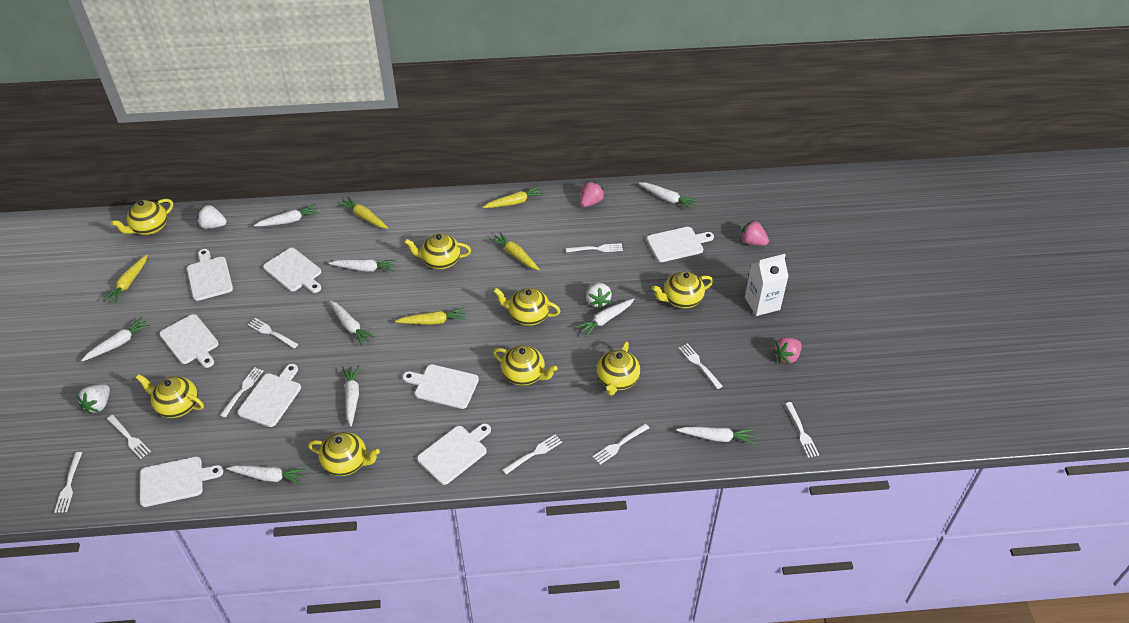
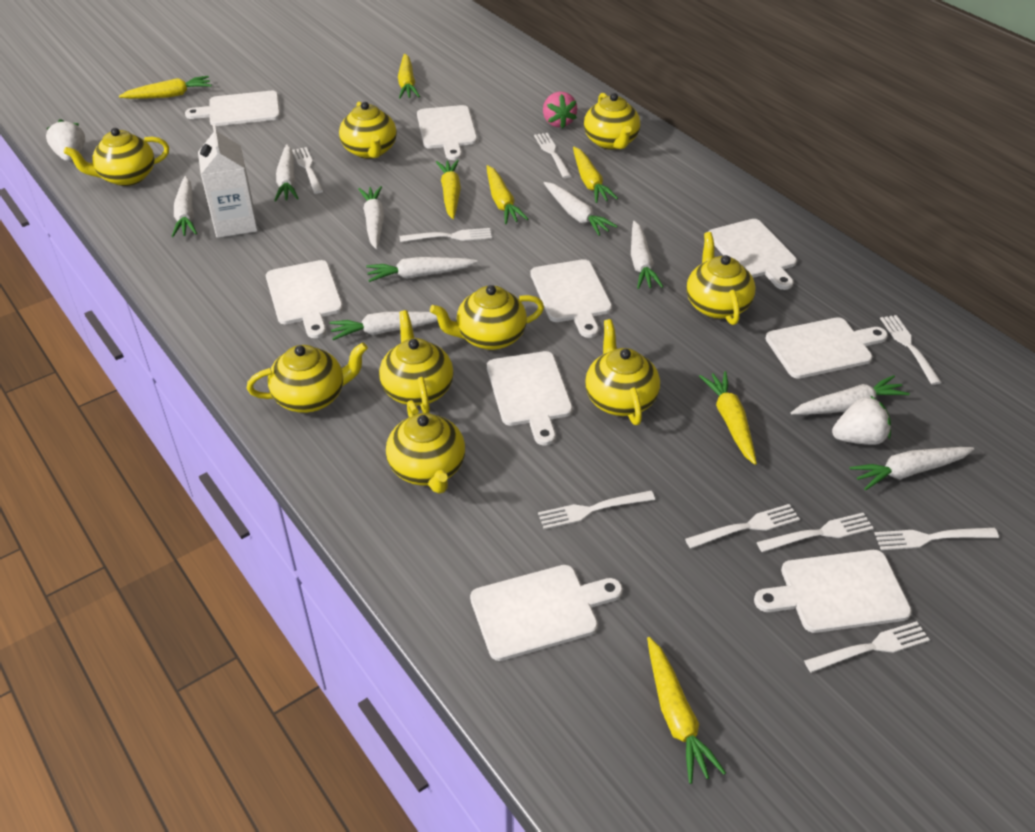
pink strawberry: [580,181,605,207] [740,220,769,245] [772,337,802,364] = 3 -> [543,92,577,128] = 1
white cutting board: [140,457,223,507] [159,314,219,368] [187,249,233,301] [238,364,301,427] [263,248,321,293] [402,364,479,409] [417,424,491,485] [647,227,714,262] = 8 -> [185,91,280,126] [266,260,343,338] [417,105,477,160] [470,565,623,661] [487,351,573,445] [531,259,612,338] [708,219,797,290] [754,550,912,633] [765,317,888,379] = 9
white strawberry: [77,384,110,414] [197,205,227,229] [586,282,612,309] = 3 -> [46,119,85,161] [832,396,891,445] = 2
yellow carrot: [103,254,147,304] [338,197,388,229] [395,308,466,325] [483,186,544,208] [489,232,540,270] = 5 -> [119,76,212,99] [398,54,420,99] [436,160,461,219] [487,165,528,224] [573,147,618,203] [647,637,726,784] [699,371,757,465] = 7
yellow teapot: [111,199,173,235] [136,374,204,418] [308,432,380,476] [404,233,471,269] [493,288,560,326] [493,345,557,386] [597,341,640,396] [652,271,714,308] = 8 -> [64,128,169,186] [247,342,368,413] [339,101,397,159] [379,310,454,413] [386,400,465,494] [430,285,544,350] [584,93,640,150] [585,319,660,425] [686,232,755,325] = 9

